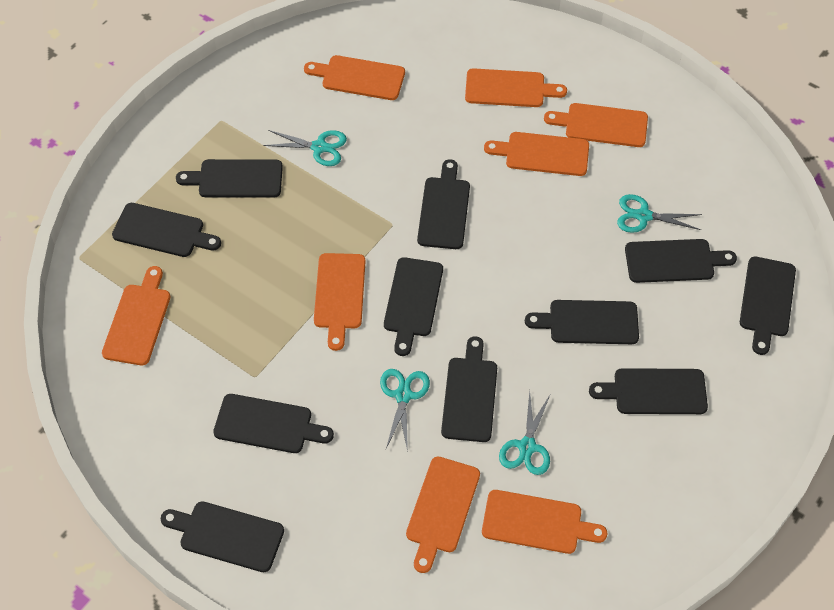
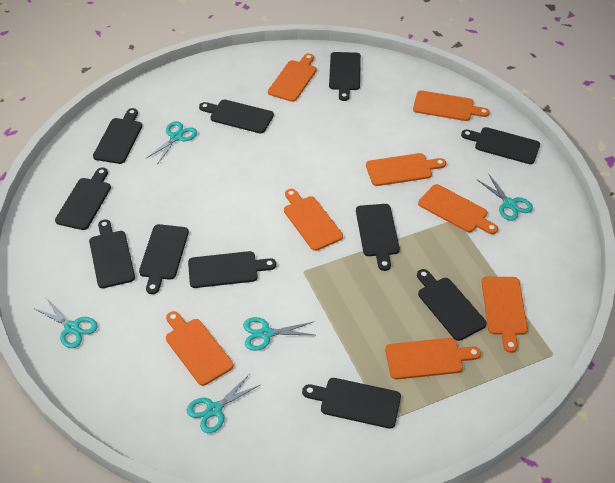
turquoise scissors: [263,130,347,166] [380,369,430,452] [499,391,550,475] [617,194,702,233] = 4 -> [33,298,98,348] [147,121,197,165] [187,374,260,433] [243,317,314,351] [476,173,533,221] = 5

